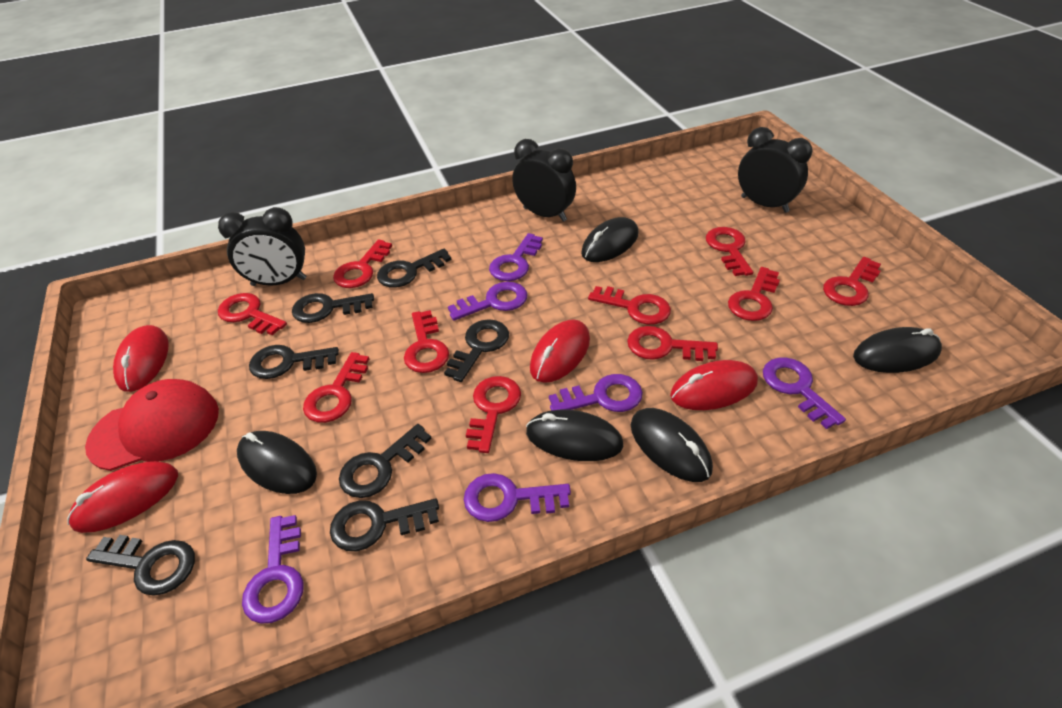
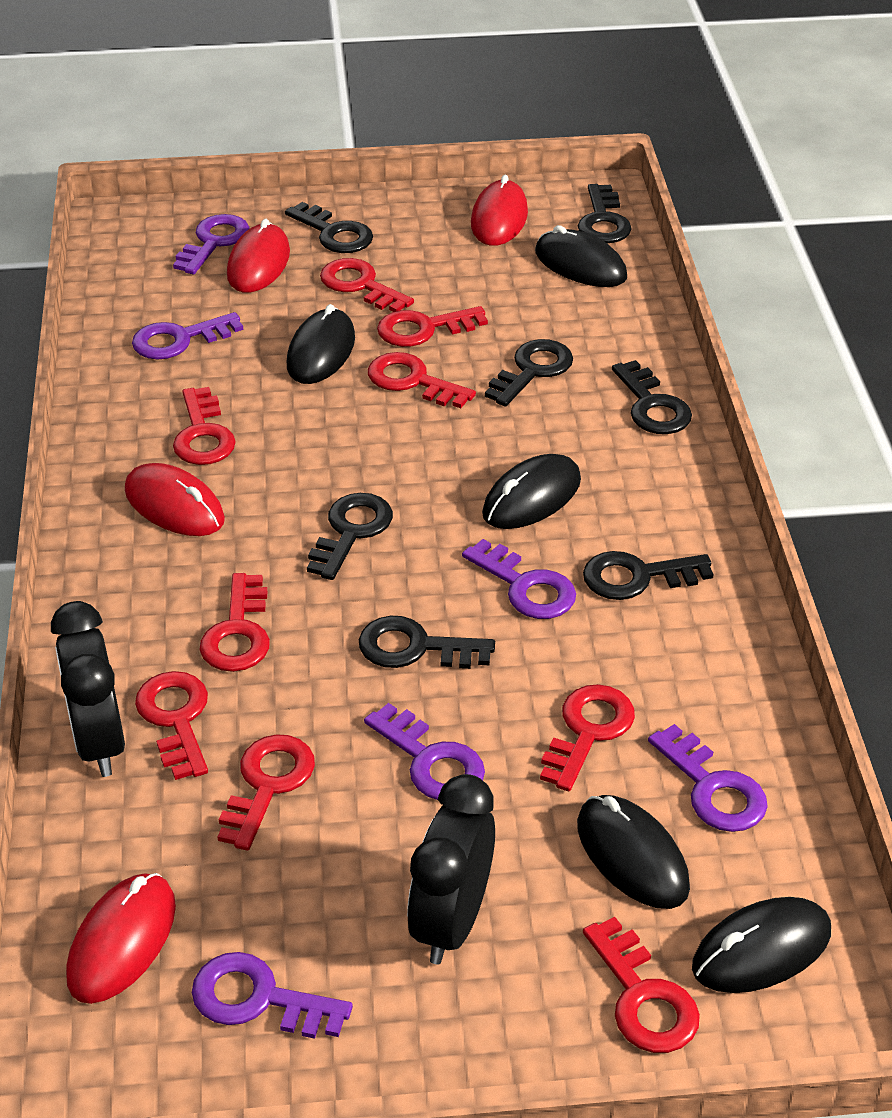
black clock: [218,207,307,286] [512,139,576,222] [738,127,812,213] = 3 -> [51,601,125,777] [407,774,495,964] = 2
red cap: [85,379,219,471] = 1 -> none = 0
red key: [218,293,287,335] [303,352,369,423] [333,239,392,288] [404,310,449,373] [466,376,521,453] [588,286,671,325] [627,326,718,361] [706,227,753,276] [728,267,780,321] [823,257,881,306] = 10 -> [135,671,208,780] [173,387,236,465] [200,573,270,672] [217,734,315,850] [320,258,414,312] [368,352,476,408] [377,306,488,347] [540,684,635,791] [583,917,700,1053] = 9

